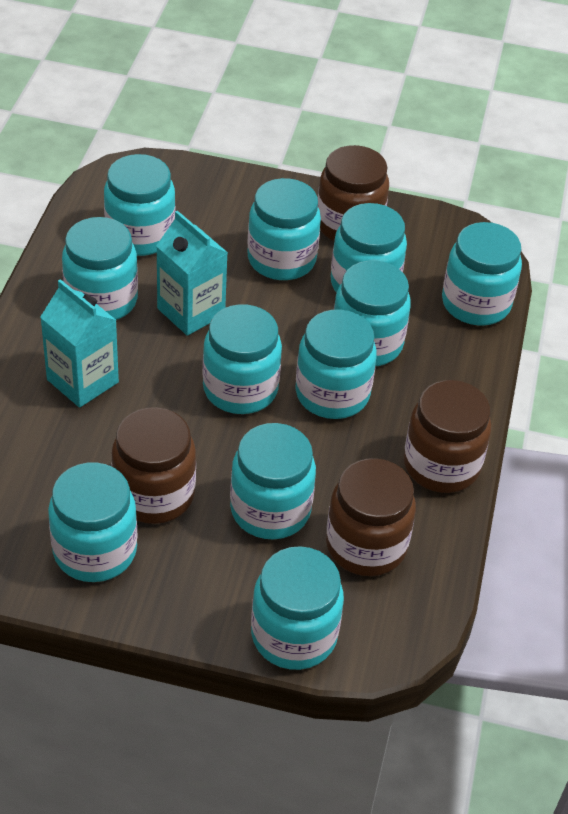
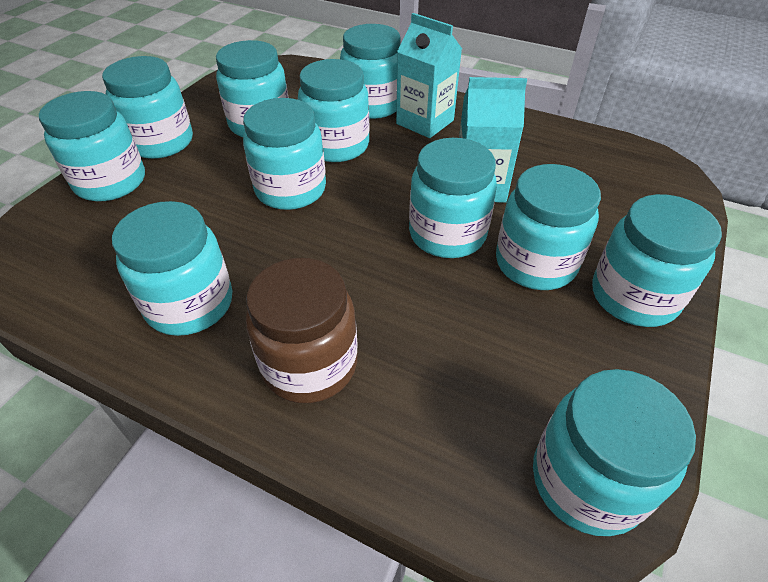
brown jar: [112,407,196,524] [318,145,389,241] [326,458,416,576] [404,380,491,493] = 4 -> [246,258,357,403] = 1

